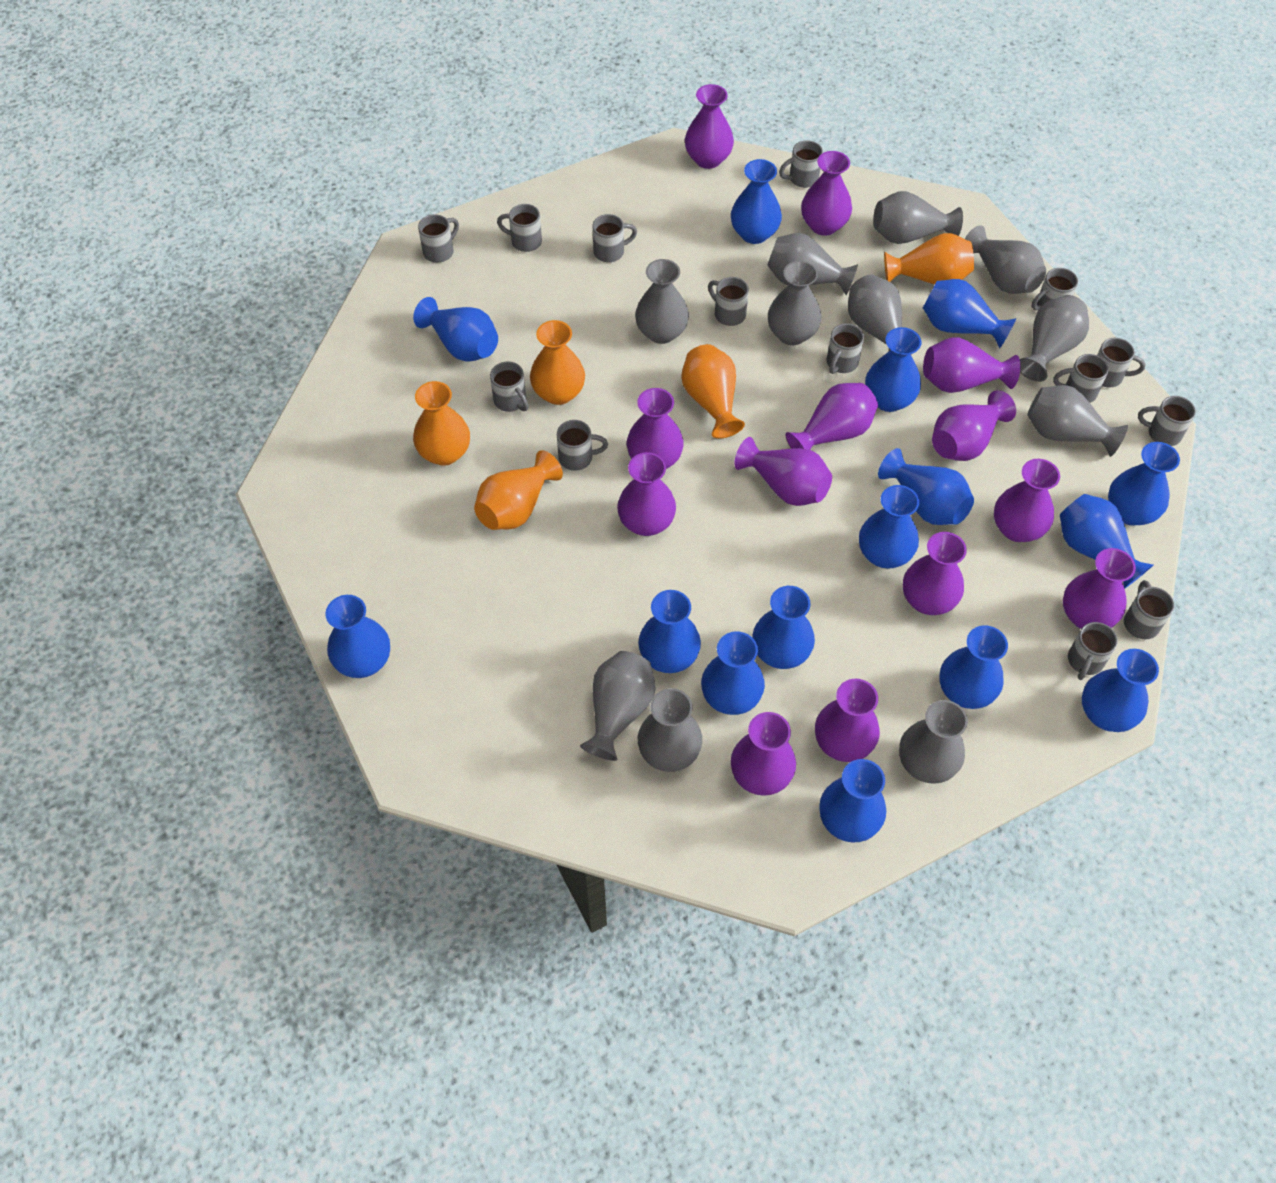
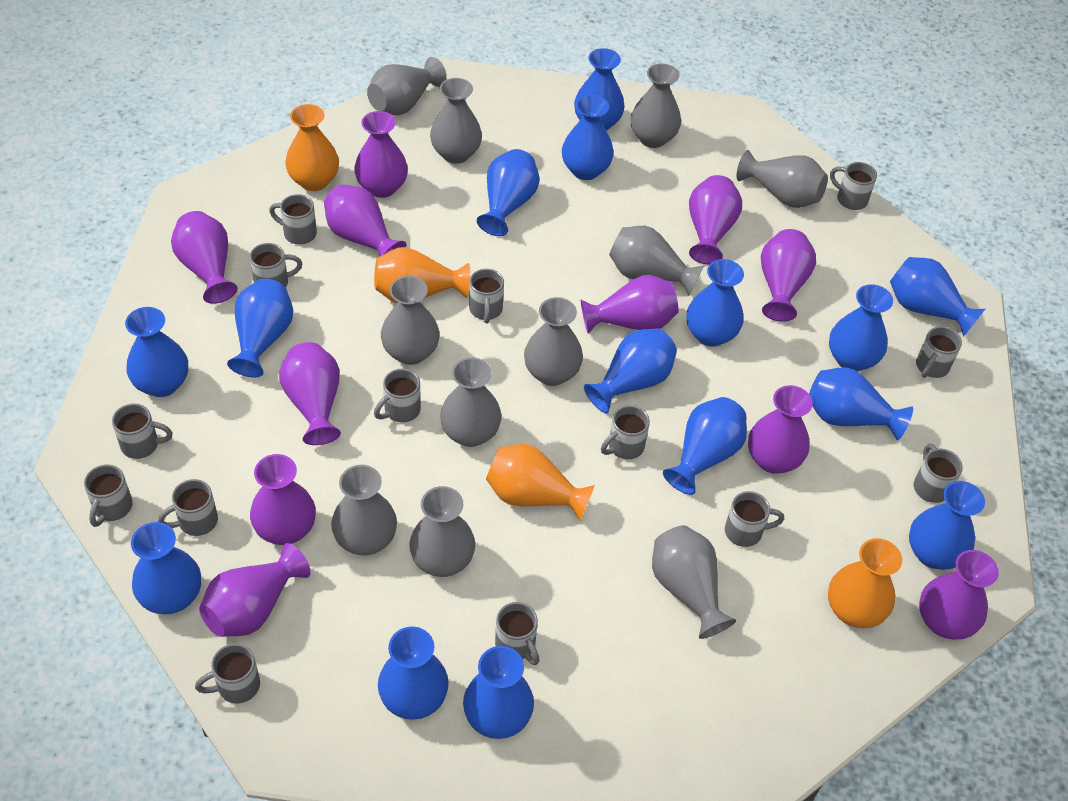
orange vase: [413,381,470,466] [474,450,563,530] [530,320,585,405] [681,344,745,439] [884,233,974,284] = 5 -> [285,104,339,191] [374,247,471,303] [486,444,595,521] [828,538,902,628] = 4
purple vase: [617,452,676,536] [627,388,684,469] [685,84,734,169] [731,712,796,796] [734,437,832,506] [785,383,878,450] [801,151,852,236] [815,679,880,762] [903,532,967,615] [923,337,1021,393] [932,390,1016,461] [994,459,1060,542] [1063,548,1136,629] = 13 -> [171,211,238,304] [199,543,311,637] [250,454,316,545] [279,342,341,445] [324,184,406,256] [354,111,408,198] [581,275,679,334] [689,175,742,264] [748,385,813,474] [761,229,816,322] [919,550,999,640] = 11

